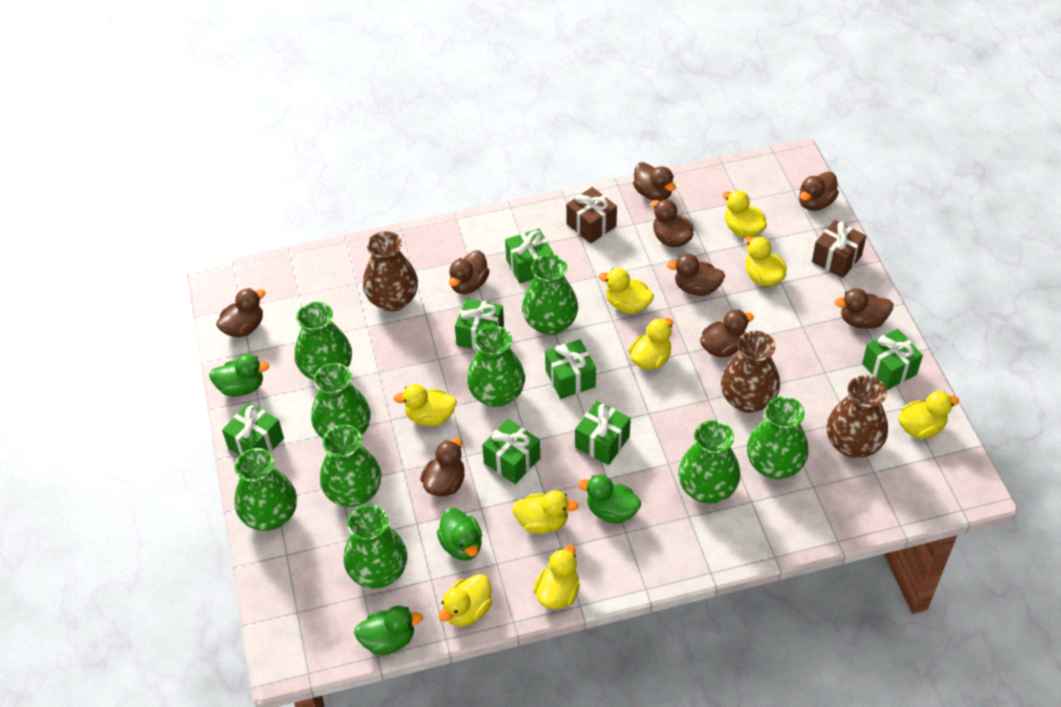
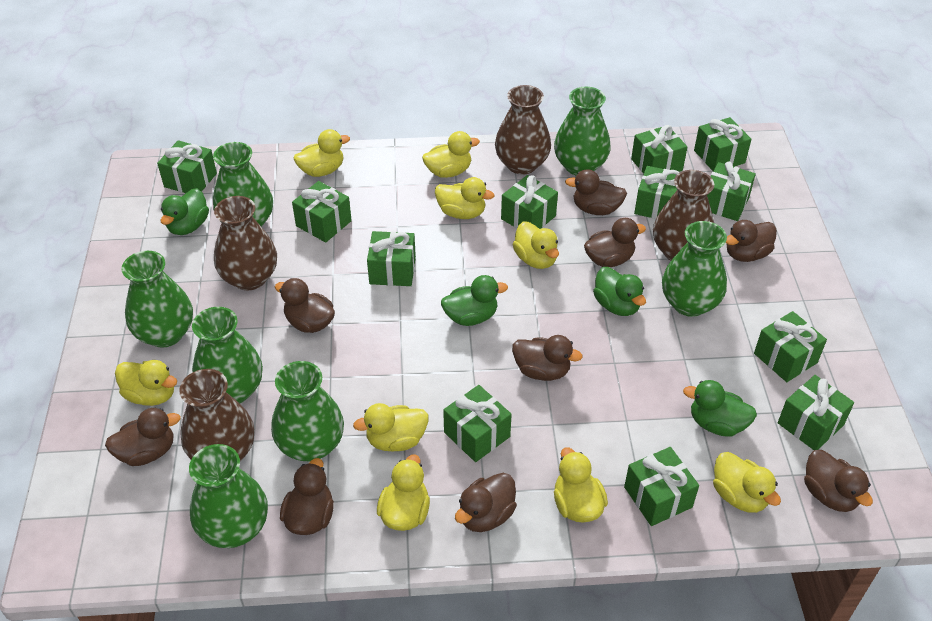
brown gift: [566,187,617,244] [812,220,866,278] = 2 -> none = 0
brown vase: [363,231,418,311] [721,331,780,413] [827,375,888,458] = 3 -> [179,369,255,461] [214,196,277,290] [495,85,551,175] [653,170,714,260] = 4
green gift: [222,402,284,455] [455,298,504,350] [482,419,540,484] [505,229,553,284] [545,339,596,399] [575,401,631,465] [862,329,923,390] = 7 -> [157,140,217,193] [292,181,352,243] [367,231,416,286] [443,385,512,462] [501,175,558,229] [624,447,699,526] [631,125,687,173] [634,166,680,219] [694,117,751,171] [707,161,756,221] [754,311,827,382] [778,375,854,450] = 12
green vase: [234,448,297,531] [295,302,352,380] [311,363,371,439] [320,425,381,507] [344,505,407,589] [467,326,525,407] [522,254,578,335] [678,420,740,504] [747,396,808,479] = 9 -> [122,251,193,348] [189,444,268,548] [192,307,263,403] [213,142,273,227] [271,361,344,461] [554,87,610,175] [662,221,727,317] = 7

